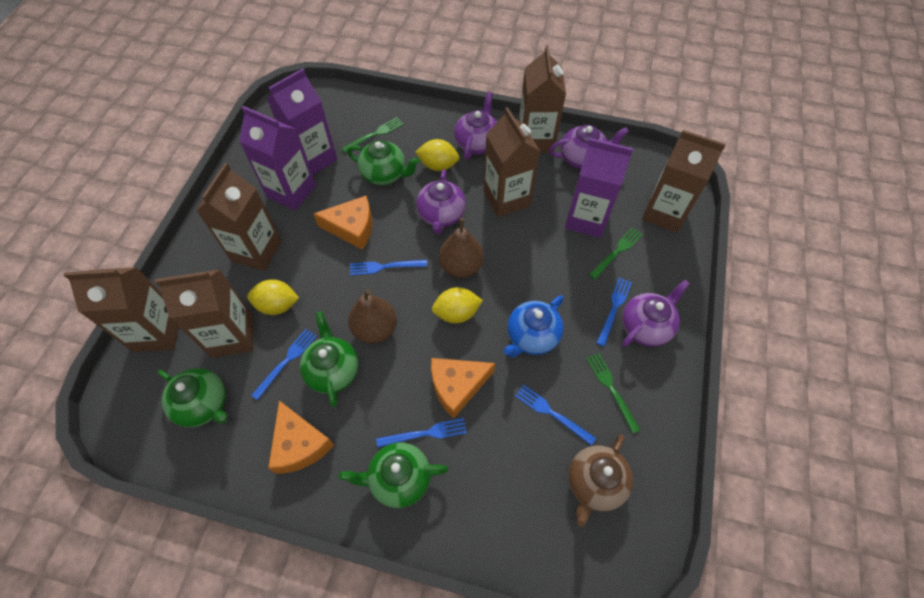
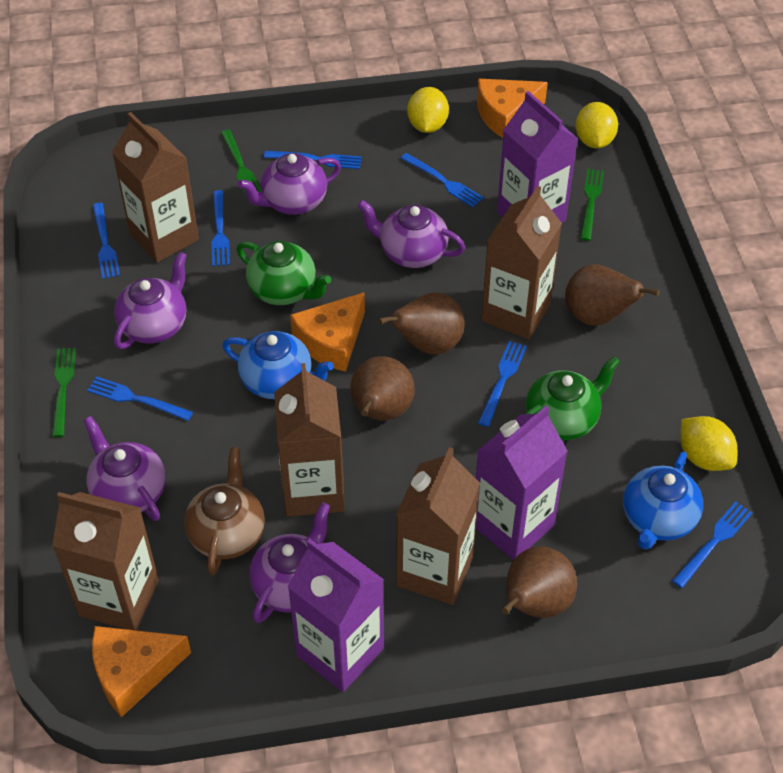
blue fork: [251,329,317,400] [350,260,427,275] [376,418,467,448] [515,385,596,446] [596,277,632,346] = 5 -> [87,376,193,421] [92,203,120,279] [211,190,230,267] [264,151,362,169] [400,153,484,207] [478,341,527,427] [672,501,753,588] = 7
blue teapot: [503,295,564,358] = 1 -> [223,331,334,399] [623,451,703,550] = 2
brown carton: [64,267,179,352] [155,269,253,358] [196,163,282,271] [484,107,540,217] [519,45,566,153] [642,130,726,233] = 6 -> [52,492,159,630] [112,112,199,263] [274,363,345,517] [396,447,480,605] [481,186,562,339] = 5
brown pear: [348,289,397,344] [439,218,484,278] = 2 -> [350,356,415,421] [378,292,465,355] [501,546,577,618] [565,264,660,326] = 4
green teapot: [158,368,228,427] [300,311,359,407] [339,442,448,508] [347,140,420,185] = 4 -> [237,241,331,305] [525,356,620,440] = 2
purple teapot: [416,169,466,235] [454,92,497,160] [549,125,629,169] [622,280,690,347] = 4 -> [83,416,166,521] [114,252,187,349] [237,153,341,215] [249,502,330,623] [357,200,465,268] = 5

